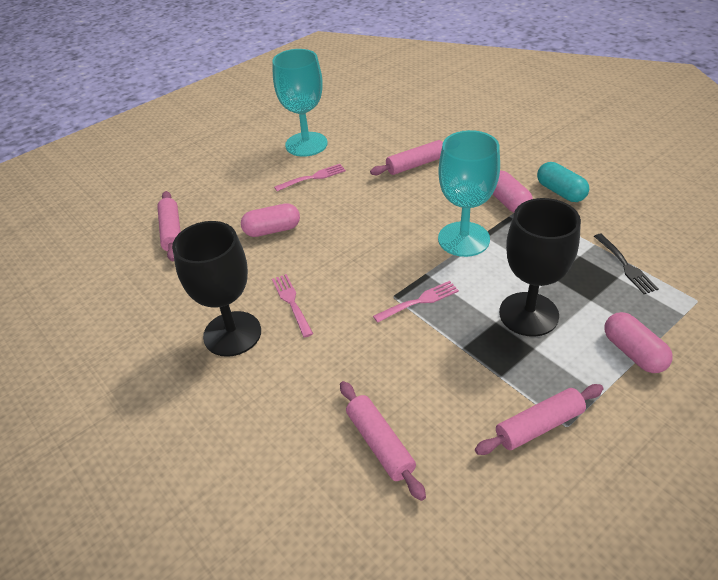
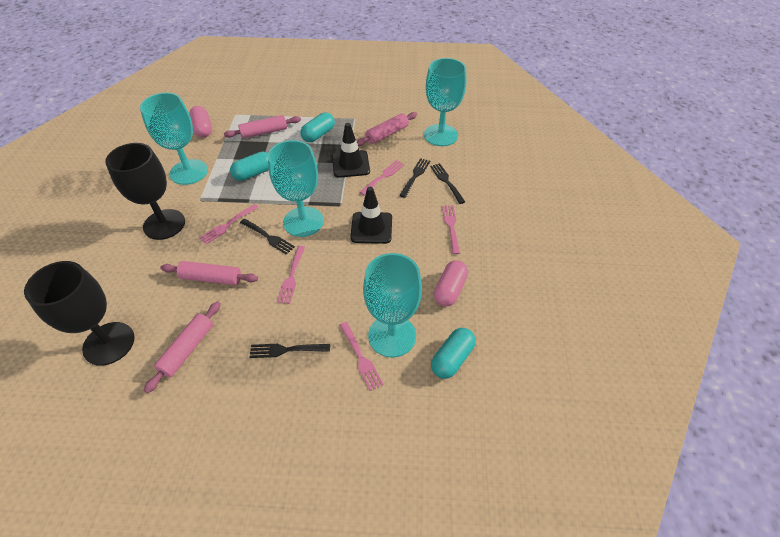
black fork: [594,233,659,294] = 1 -> [240,219,295,255] [249,344,330,358] [399,158,430,198] [430,163,465,204] = 4
black traffic cone: none = 0 -> [332,123,370,178] [350,187,392,244] = 2
pink capsule: [241,203,300,237] [493,171,533,213] [604,312,673,373] = 3 -> [189,106,212,137] [434,260,468,306] = 2
pink fork: [272,274,313,338] [274,164,346,191] [373,281,459,323] = 3 -> [199,204,259,245] [277,246,305,304] [339,322,384,391] [360,160,405,195] [442,205,460,255] = 5
turquoise capsule: [537,162,589,202] = 1 -> [230,151,269,181] [300,113,335,142] [431,328,476,379] = 3
turquoise goblet: [272,49,328,157] [438,130,500,257] = 2 -> [140,92,208,185] [268,140,324,237] [363,253,422,357] [424,58,466,146] = 4

